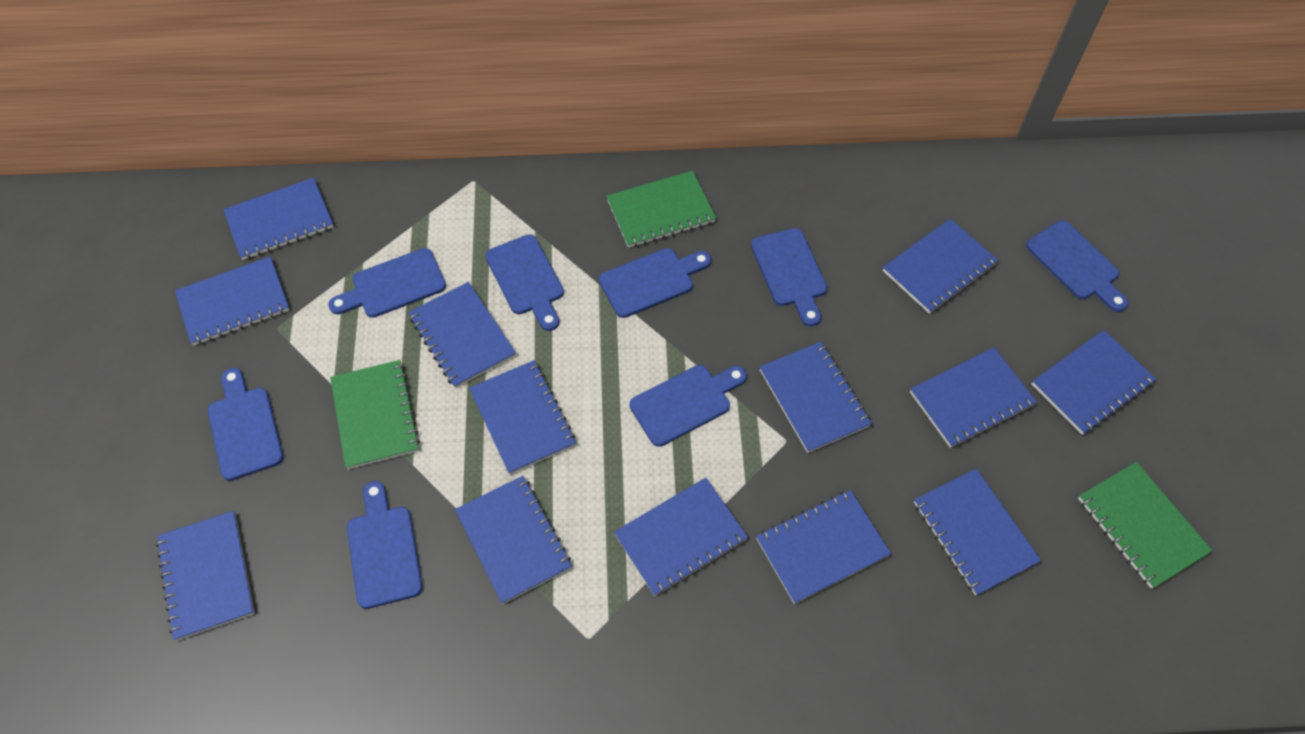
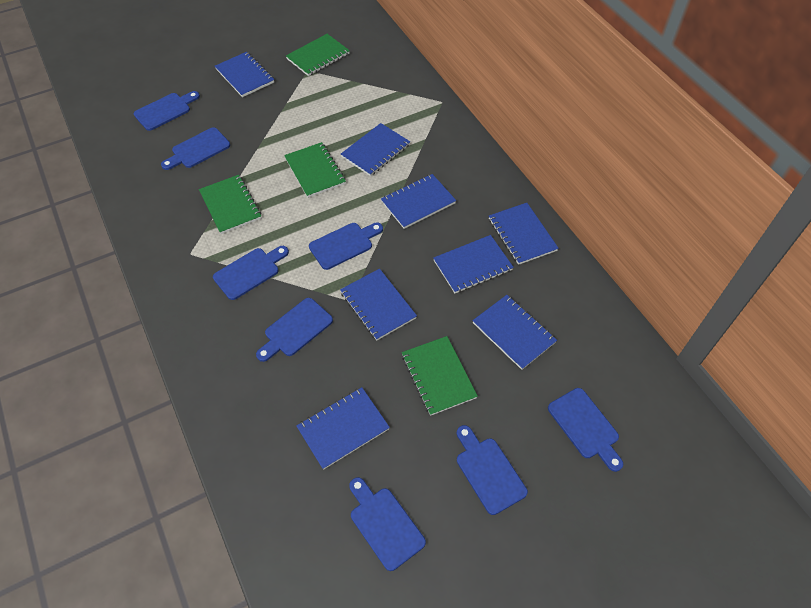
blue notebook: [156,511,255,640] [175,256,290,346] [223,178,334,260] [408,282,516,388] [455,476,572,604] [469,360,576,474] [614,478,748,596] [756,490,891,604] [760,342,872,453] [883,219,998,314] [910,348,1037,448] [914,469,1041,596] [1032,330,1156,435] = 13 -> [215,52,274,97] [296,387,390,470] [340,269,417,341] [341,123,410,176] [381,174,456,229] [433,235,514,293] [472,295,557,370] [489,203,559,265] = 8
green notebook: [330,360,420,469] [606,170,716,248] [1078,462,1213,589] = 3 -> [199,175,261,234] [284,142,346,198] [286,34,350,76] [402,336,478,416] = 4

